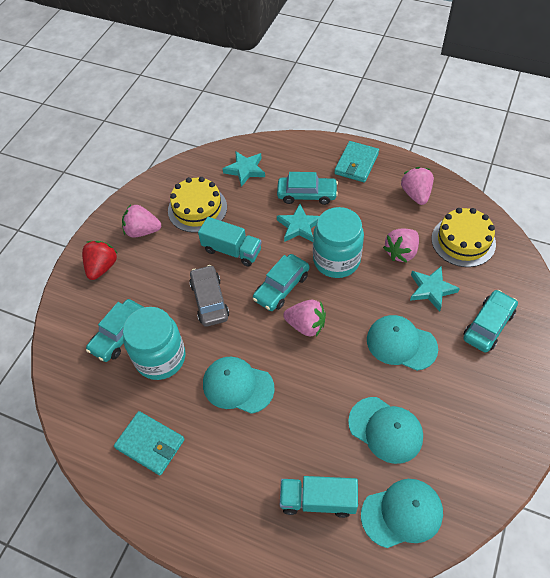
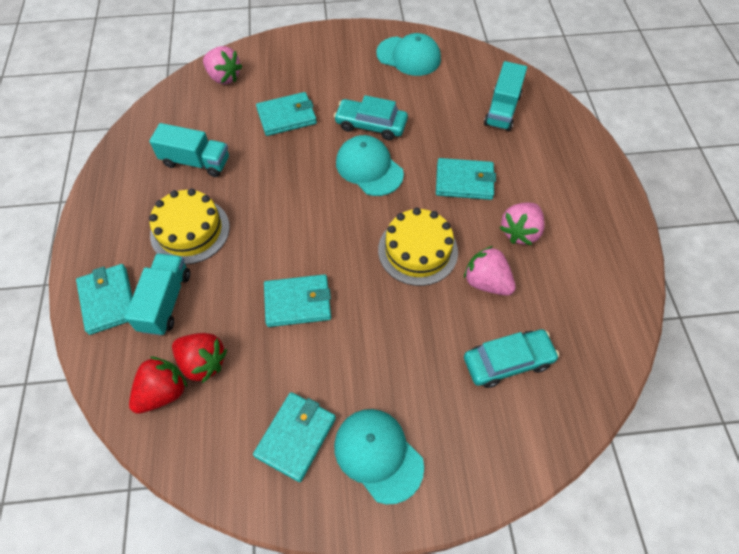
grey car: [189,265,229,327] = 1 -> none = 0
pink strawberry: [122,205,161,238] [283,299,326,336] [383,228,419,262] [401,167,434,205] = 4 -> [203,46,242,84] [464,246,516,296] [500,203,545,245] = 3
red strawberry: [82,241,118,280] = 1 -> [129,356,188,414] [172,333,227,383] = 2
turquoise cap: [203,357,275,414] [348,397,423,464] [361,479,443,548] [367,315,438,371] = 4 -> [334,409,424,505] [336,135,404,196] [376,33,441,76] = 3
turquoise car: [86,299,144,362] [253,254,309,311] [277,172,338,205] [463,290,518,353] = 4 -> [334,95,408,140] [464,329,559,388] = 2
turquoise jar: [123,307,186,380] [313,207,364,278] = 2 -> none = 0
turquoise star: [223,151,265,187] [277,204,319,242] [410,267,460,312] = 3 -> none = 0
turquoise truck: [198,217,262,267] [280,476,358,518] = 2 -> [125,253,190,336] [149,123,229,177] [484,61,527,131] = 3
turquoise wallet: [114,411,185,475] [334,141,379,183] = 2 -> [76,264,133,335] [253,392,336,482] [256,92,317,136] [264,274,331,327] [436,158,496,200] = 5

